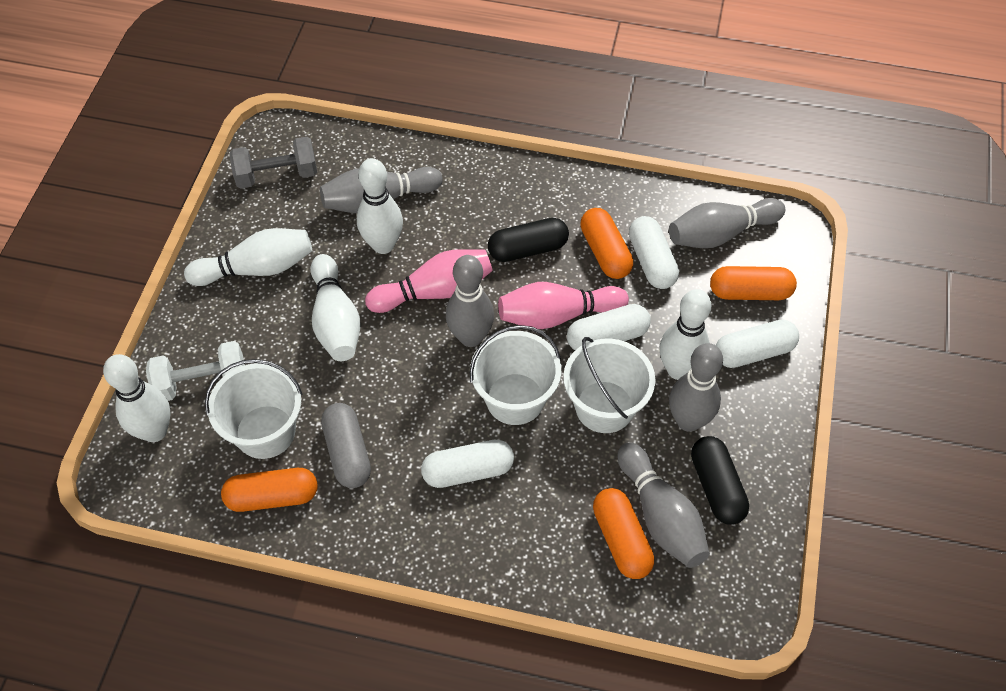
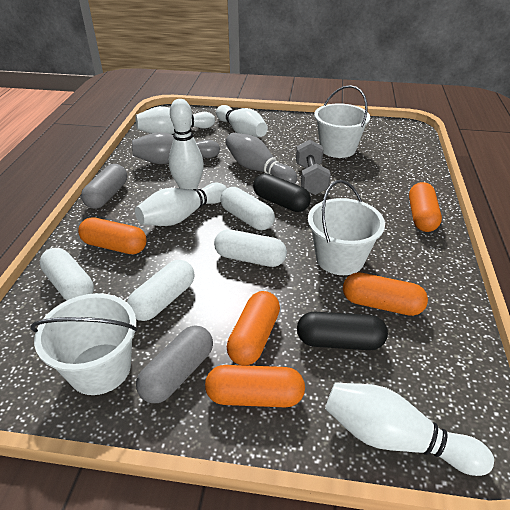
grey bowling pin: [320,167,443,213] [446,255,494,347] [618,443,710,568] [669,198,785,248] [669,343,723,432] = 5 -> [132,132,220,164] [226,133,297,184] = 2
grey capsule: [321,403,371,488] = 1 -> [81,164,127,209] [136,325,213,403] = 2
orange capsule: [221,468,317,512] [580,208,633,279] [593,488,654,579] [710,266,797,300] = 4 -> [78,217,147,254] [205,365,305,407] [227,291,280,365] [343,272,428,316] [409,182,442,232] = 5
pink bowling pin: [365,249,493,313] [498,282,629,329] = 2 -> none = 0
white dumbbell: [146,341,245,401] = 1 -> none = 0

